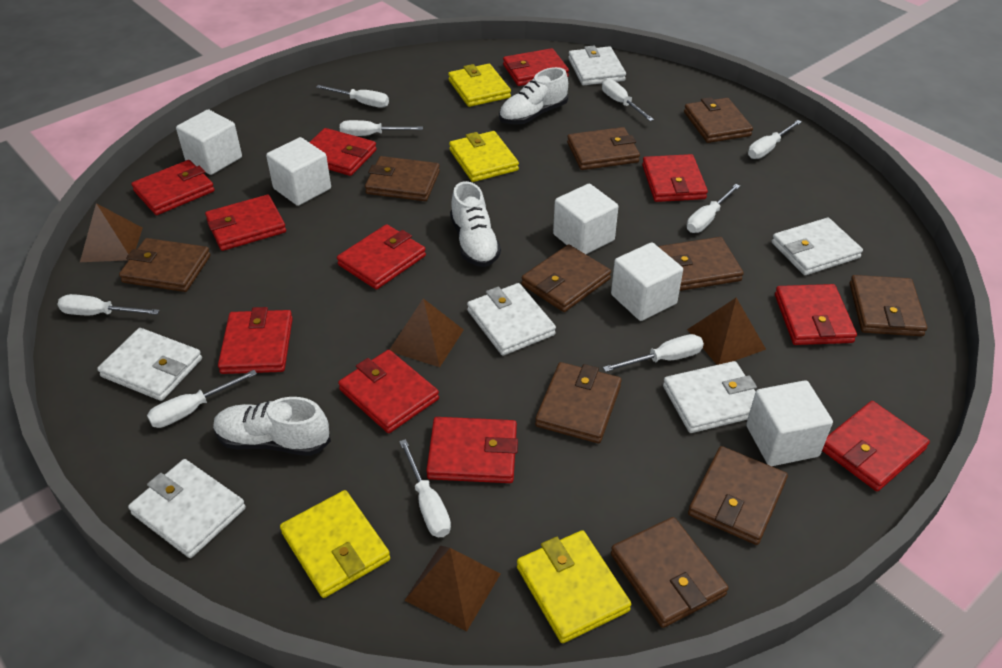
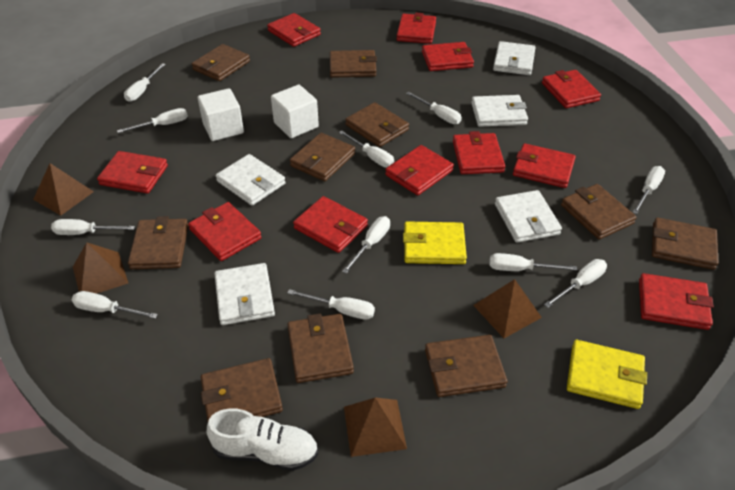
white cube: [176,110,242,175] [266,137,331,206] [553,184,619,254] [611,242,683,321] [746,380,833,466] = 5 -> [198,88,244,141] [271,85,319,138] = 2
white screwdriver: [57,294,160,315] [147,370,257,428] [316,85,389,107] [340,120,423,136] [399,439,451,537] [602,79,654,121] [603,334,704,372] [687,184,740,233] [748,120,802,159] = 9 -> [51,219,135,235] [72,291,158,319] [117,108,188,133] [124,63,166,102] [287,289,375,320] [339,130,394,168] [342,216,390,274] [406,91,462,124] [489,253,577,271] [544,259,607,308] [632,166,665,214] = 11
white shoe: [213,397,331,456] [450,181,501,267] [499,67,568,125] = 3 -> [207,408,318,471] = 1
white wallet: [97,328,202,401] [128,459,246,558] [467,283,556,356] [568,46,626,85] [663,361,757,433] [772,218,863,275] = 6 -> [214,263,275,325] [216,154,286,206] [471,95,528,127] [493,41,536,75] [495,190,562,243] = 5
yellow wallet: [280,490,390,598] [448,64,511,107] [449,131,519,182] [517,530,631,643] = 4 -> [403,221,467,264] [567,340,647,409] = 2

